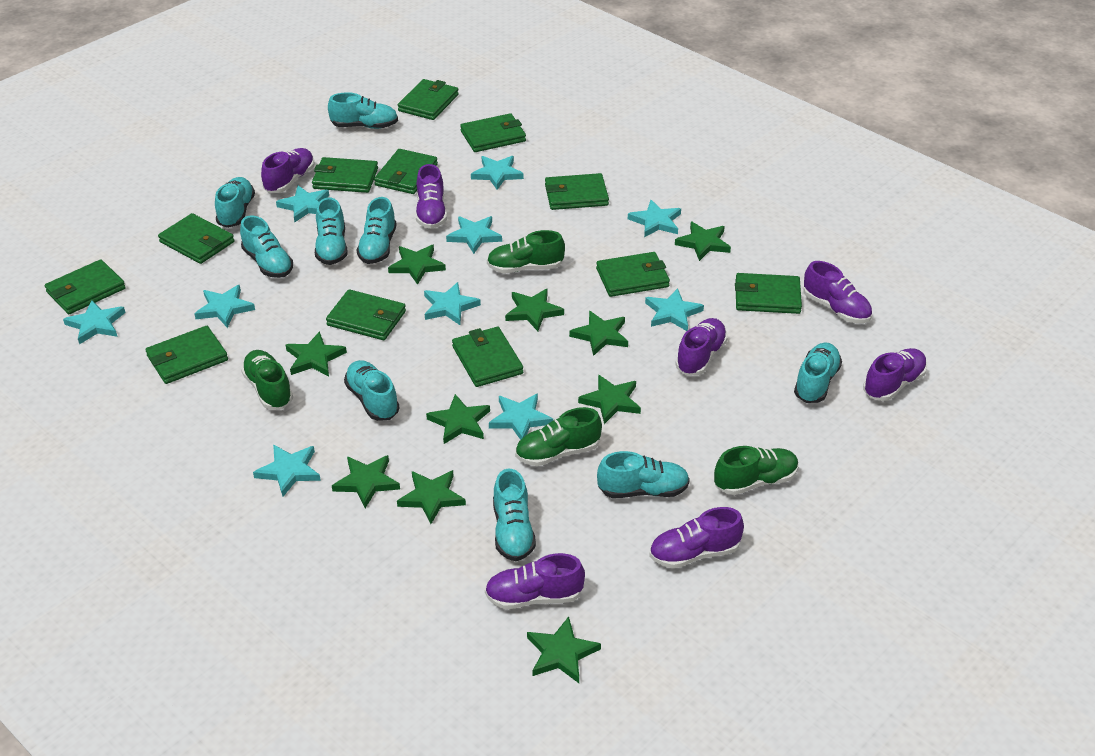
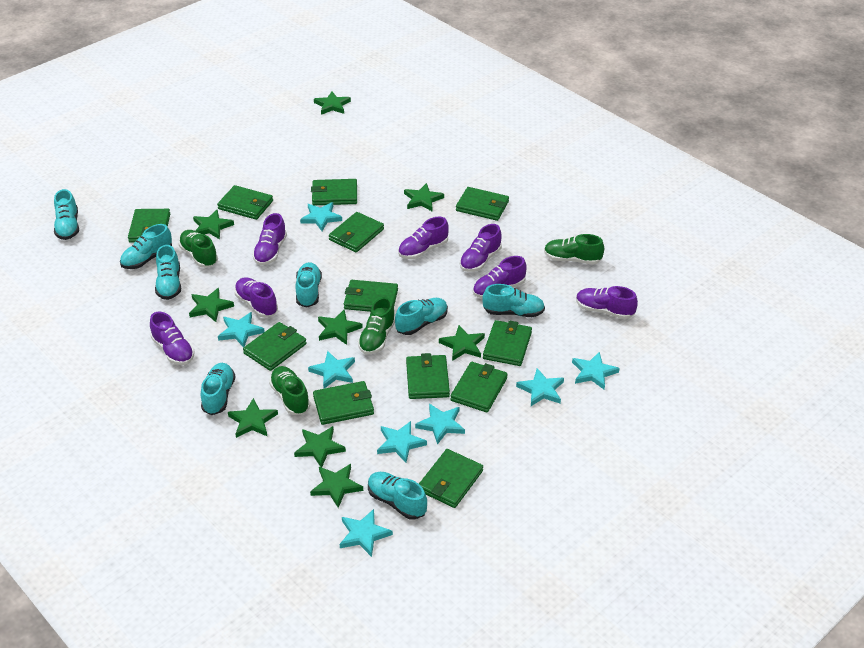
green star: [286,331,347,376] [332,455,400,508] [388,245,446,285] [397,470,466,524] [426,394,490,444] [505,288,564,331] [527,617,601,683] [569,311,628,356] [578,375,641,424] [675,222,731,261] = 10 -> [189,288,234,322] [193,209,234,239] [228,398,278,438] [294,426,346,467] [310,464,363,508] [314,92,351,115] [318,309,363,345] [404,183,444,212] [439,325,485,361] = 9
turquoise shoe: [215,177,255,228] [240,216,293,278] [315,197,348,265] [328,92,398,129] [344,360,399,421] [357,197,397,264] [493,469,536,561] [597,451,690,498] [794,343,842,403] = 9 -> [54,189,79,240] [120,224,172,269] [155,245,181,300] [201,363,235,415] [295,262,322,307] [368,472,427,520] [395,298,448,335] [482,284,545,317] = 8
turquoise star: [63,300,125,344] [194,285,255,328] [253,445,321,497] [276,185,329,222] [424,282,481,325] [446,216,502,254] [471,156,524,190] [489,393,553,440] [628,200,681,237] [645,288,704,331] = 10 -> [218,312,265,348] [300,202,342,231] [308,351,355,389] [340,509,393,557] [377,421,427,463] [415,404,465,445] [516,368,564,406] [572,352,620,390] = 8

